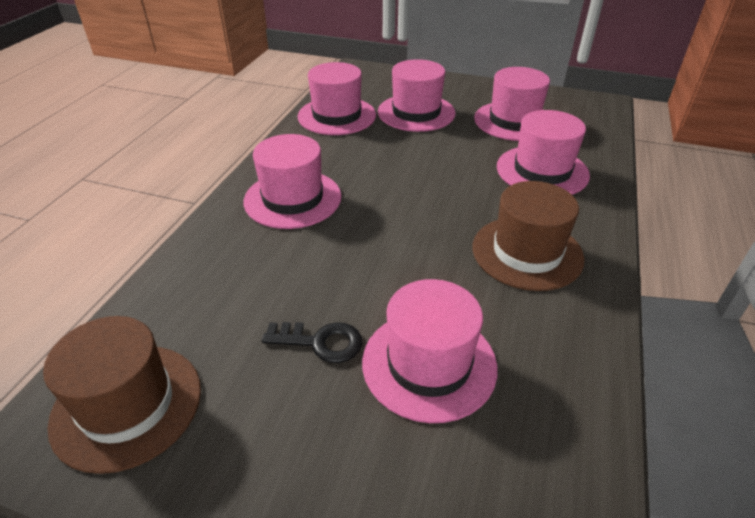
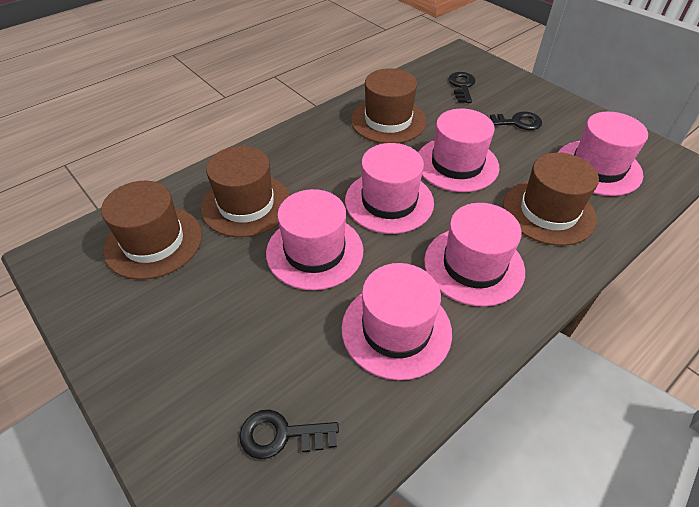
black key: [262,322,363,363] = 1 -> [239,410,339,459] [448,72,476,103] [487,112,542,130] = 3
brown hat: [43,316,201,474] [473,181,585,291] = 2 -> [101,181,202,280] [201,146,290,237] [351,68,426,143] [503,153,599,246] = 4

